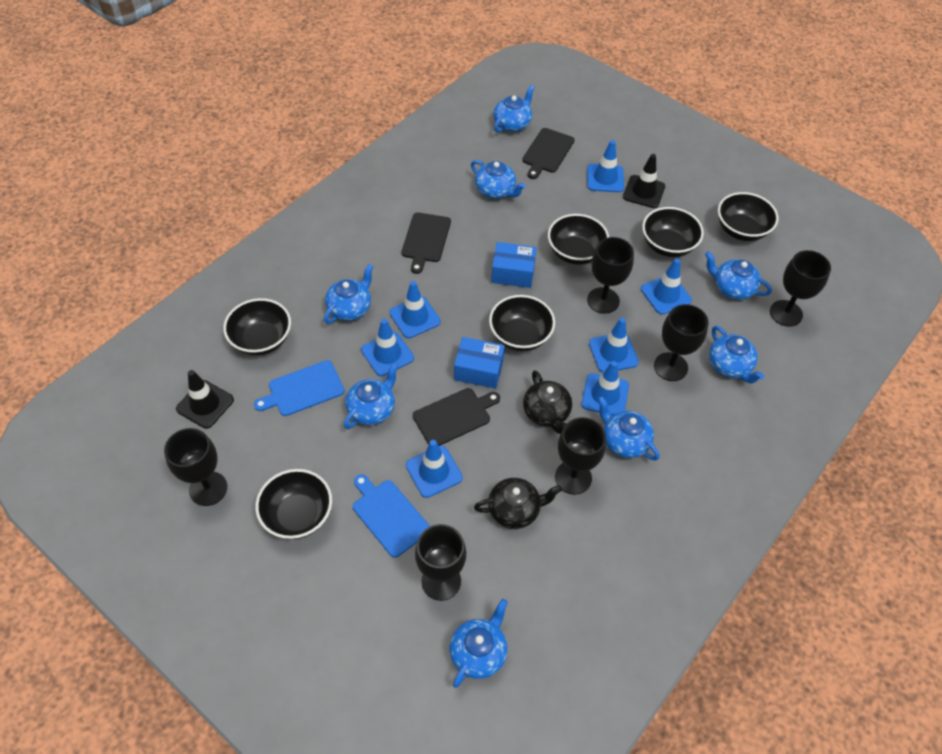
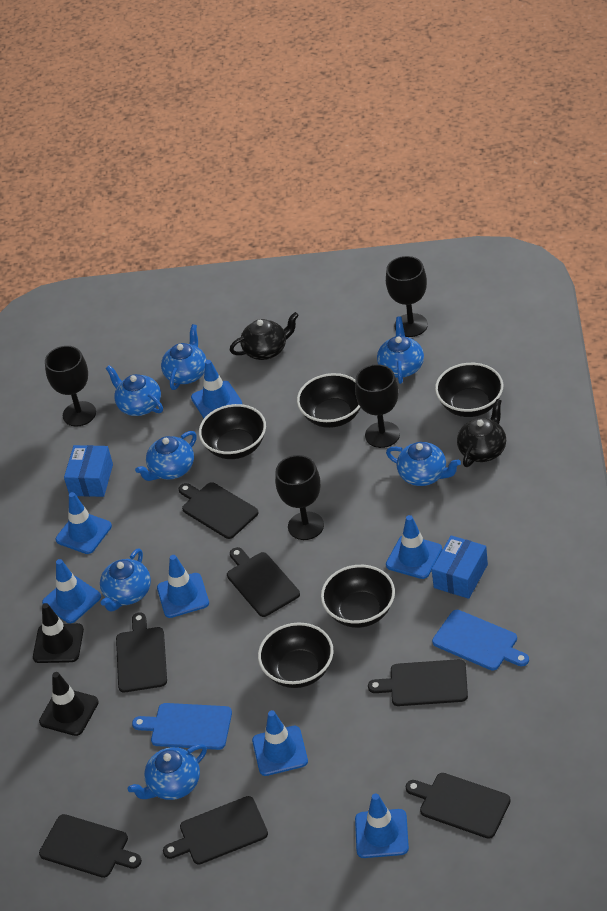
black bowl: [223,298,291,356] [255,469,332,539] [489,295,555,351] [548,214,609,265] [642,207,704,257] [718,192,778,241] = 6 -> [199,404,266,459] [258,622,333,688] [297,373,361,428] [321,565,395,628] [435,363,503,417] = 5
black cutting board: [401,212,451,274] [413,388,500,446] [522,128,574,179] = 3 -> [39,814,142,878] [116,612,167,692] [163,796,268,865] [179,482,259,539] [227,547,300,617] [368,659,468,706] [405,773,511,839] = 7
black goblet: [164,428,227,506] [415,524,466,601] [555,417,606,495] [587,237,634,314] [654,304,709,381] [770,250,831,327] = 6 -> [45,346,96,427] [275,455,324,540] [355,364,400,448] [386,256,428,337] = 4
blue teapot: [324,264,373,324] [344,363,398,429] [450,599,508,688] [471,160,526,199] [493,85,535,132] [598,396,659,461] [705,252,772,300] [709,326,764,384] = 8 -> [100,548,151,612] [106,365,163,416] [128,744,207,800] [135,431,197,481] [161,324,207,390] [377,316,424,384] [386,442,461,486] = 7

